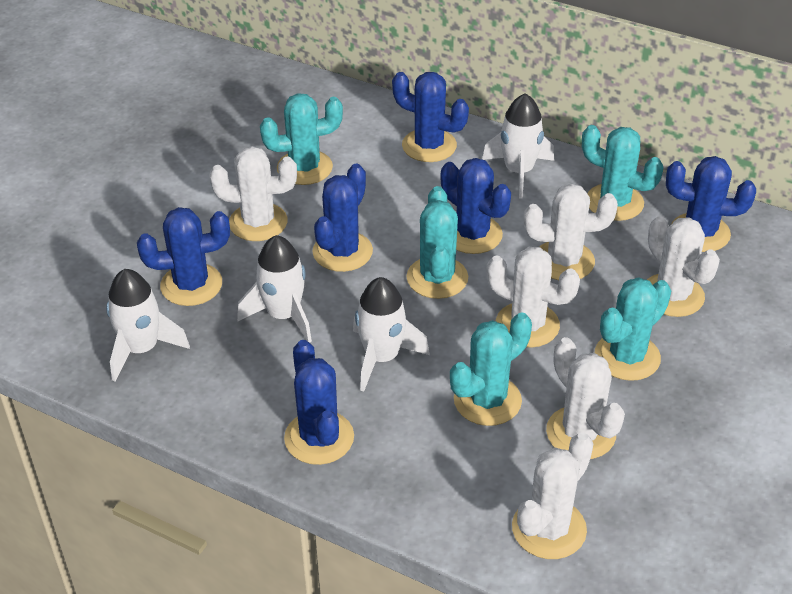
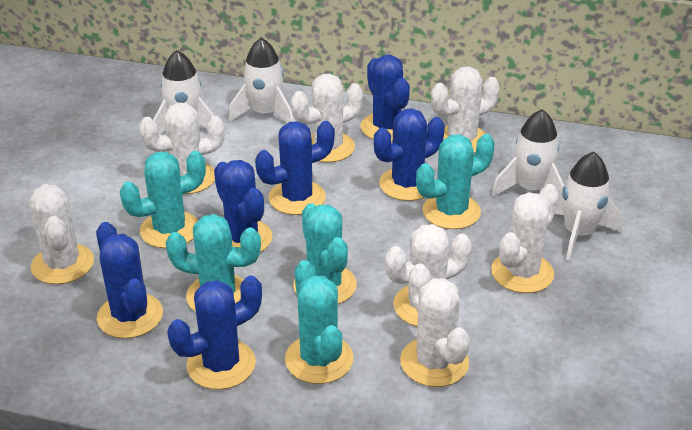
white cactus: [209,146,297,241] [486,247,580,348] [512,432,593,559] [524,184,618,280] [546,337,625,459] [647,216,720,317] = 6 -> [29,184,94,284] [139,103,225,194] [291,74,363,163] [385,224,472,327] [400,264,470,387] [431,66,500,153] [491,184,559,293] = 7

